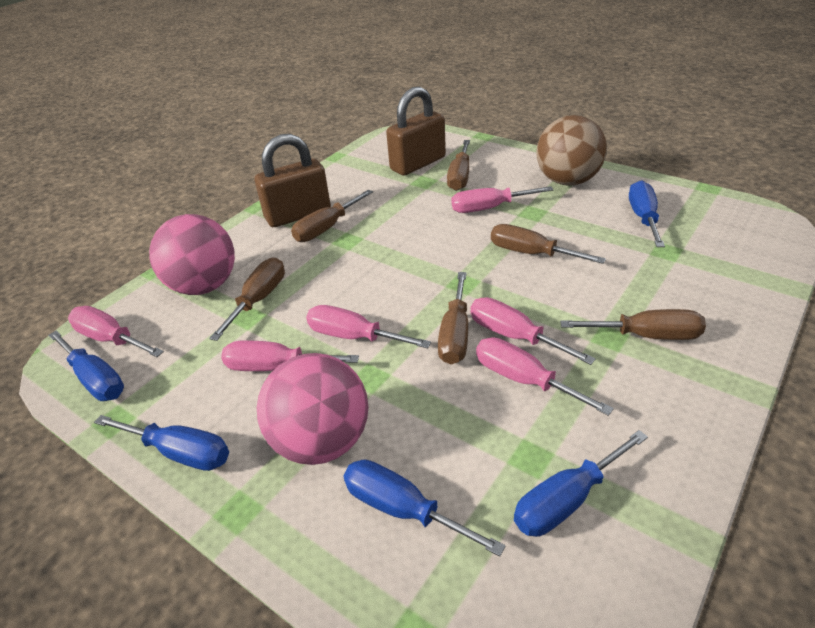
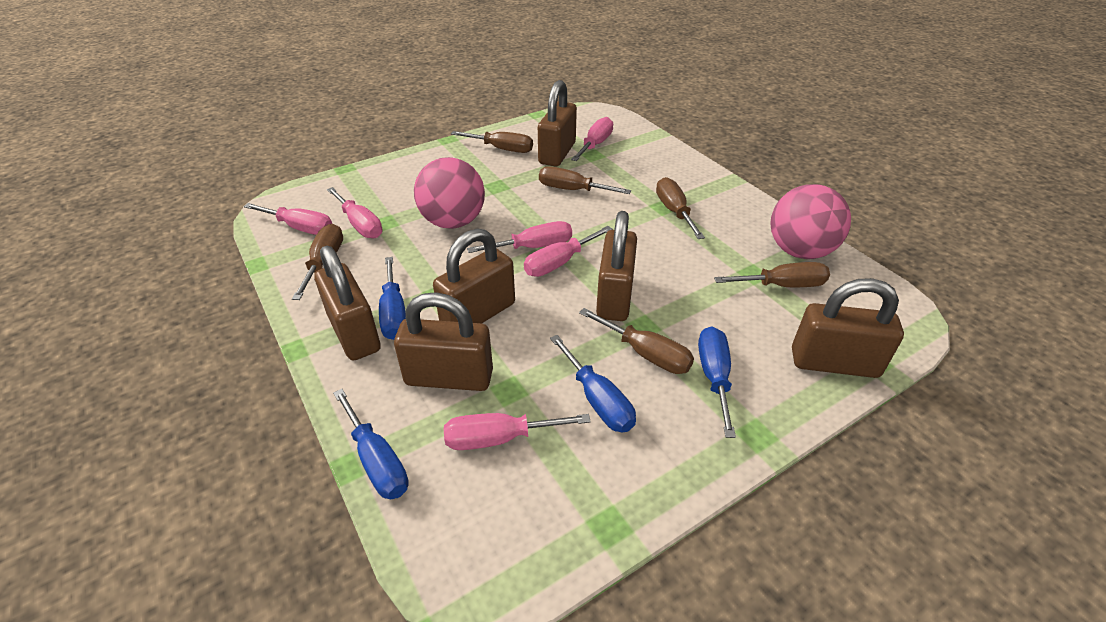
blue screwdriver: [48,330,124,401] [94,415,229,471] [344,459,505,557] [514,430,648,537] [629,180,665,247] = 5 -> [333,389,409,500] [379,257,406,340] [550,335,636,432] [698,326,736,438] = 4
brown ball: [536,115,607,186] = 1 -> none = 0
brown padlock: [255,134,331,227] [386,87,446,176] = 2 -> [314,246,381,361] [394,292,493,391] [433,228,515,323] [538,80,577,167] [596,211,637,321] [792,278,904,378] = 6

